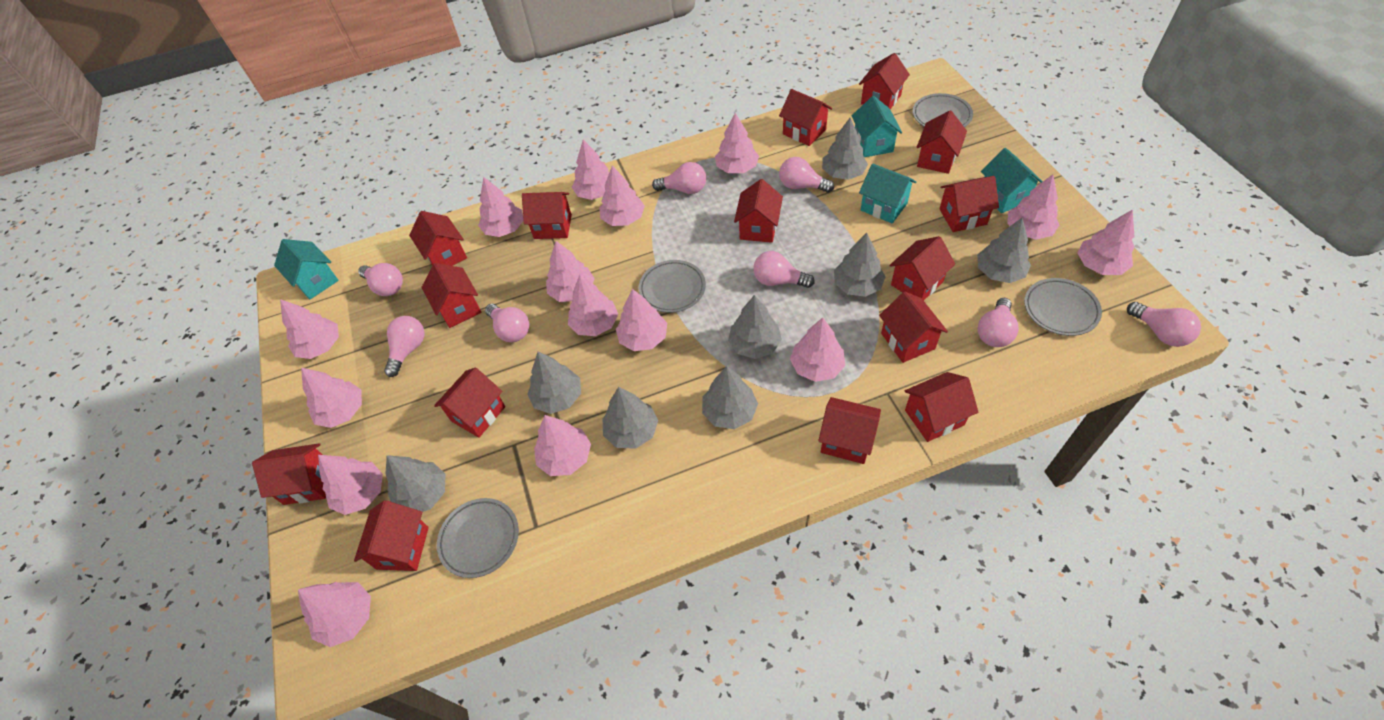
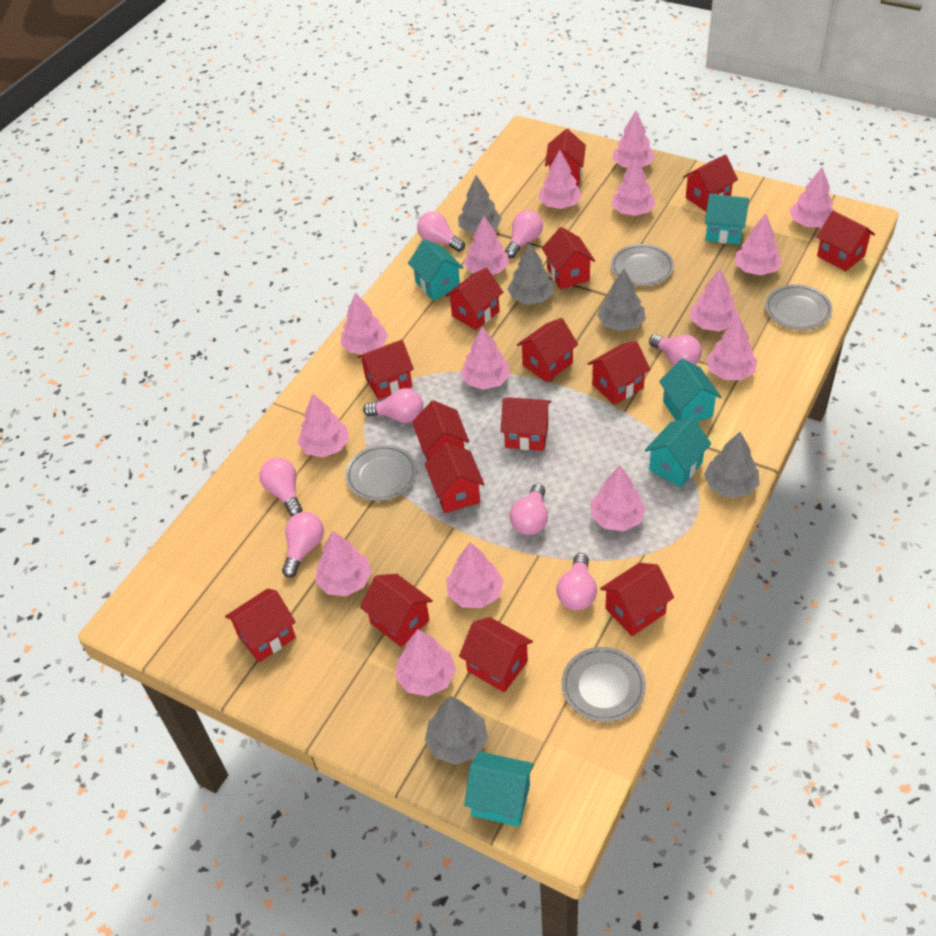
grey tree: [385,455,446,512] [527,352,581,414] [603,387,658,449] [702,366,758,429] [728,295,782,359] [822,118,868,180] [834,232,886,297] [977,218,1031,283] = 8 -> [425,696,488,765] [458,175,502,233] [507,243,554,304] [597,269,646,331] [704,432,759,498] = 5
turquoise house: [274,239,339,299] [852,96,902,157] [859,163,916,223] [981,148,1043,213] = 4 -> [408,239,464,301] [464,752,534,827] [645,417,711,487] [659,359,722,422] [705,194,749,244] = 5

